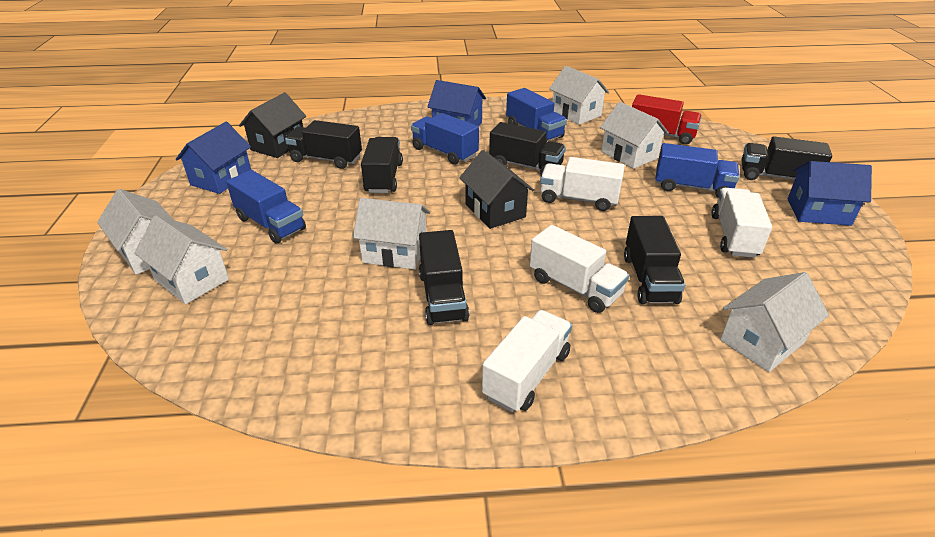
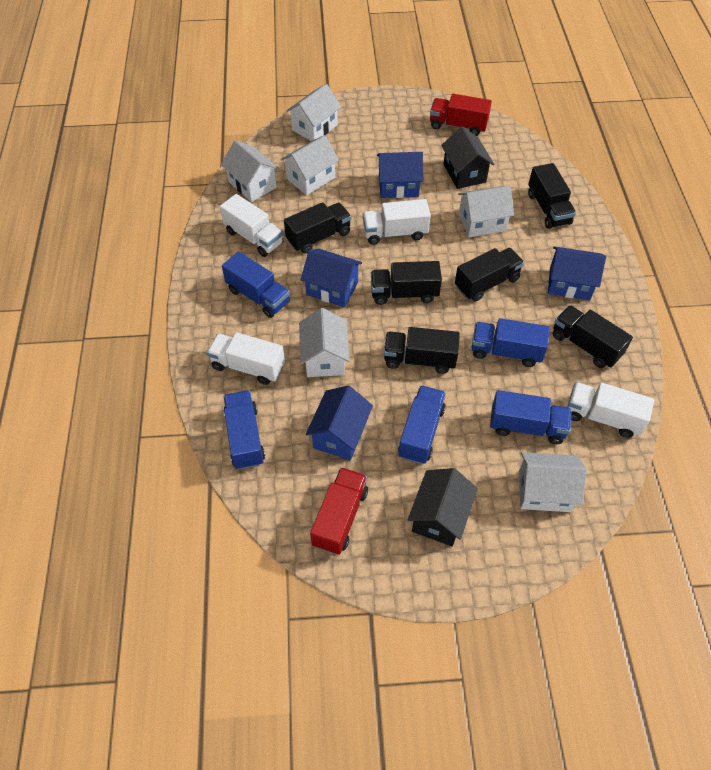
blue house: [176,122,251,194] [427,80,486,126] [787,161,872,226] = 3 -> [301,249,362,307] [306,385,373,460] [377,152,423,198] [548,246,606,300] = 4
blue truck: [226,170,306,244] [411,113,479,165] [506,88,567,143] [656,143,740,198] = 4 -> [222,251,290,318] [224,390,265,470] [398,385,446,464] [472,318,550,367] [490,390,571,444] = 5
red truck: [632,94,702,145] = 1 -> [310,467,368,555] [430,94,492,136] = 2

